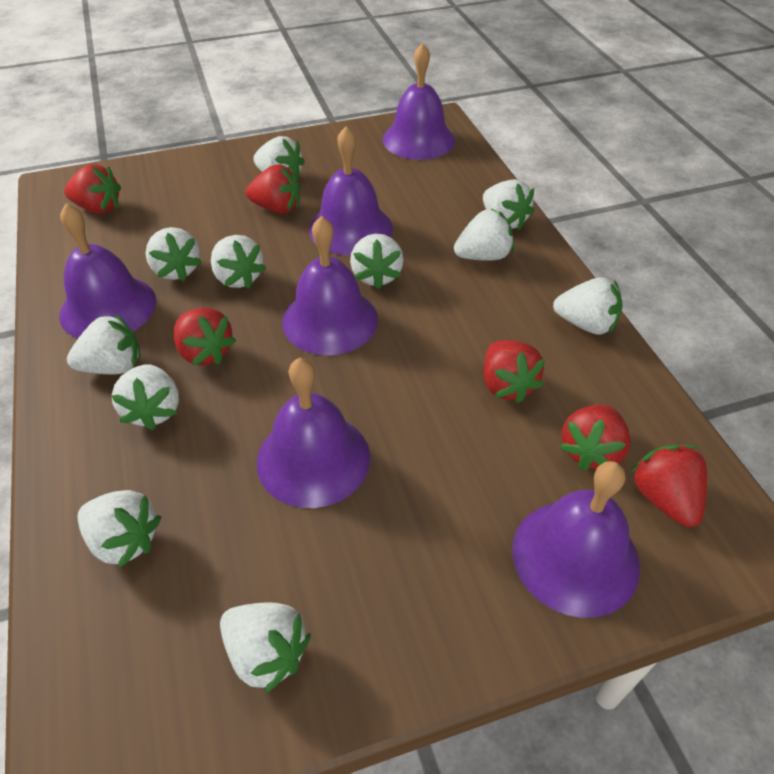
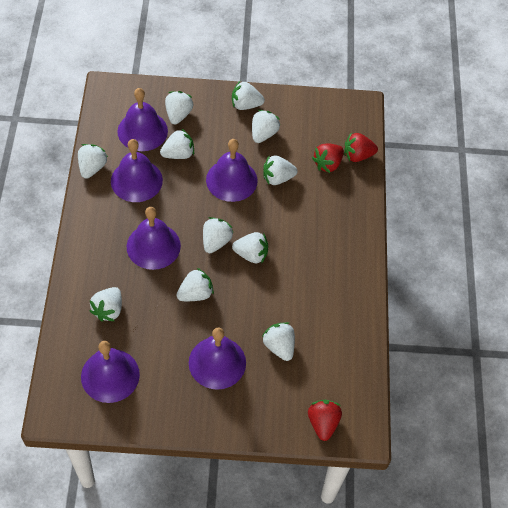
red strawberry: [64,164,121,214] [174,308,236,366] [245,164,301,214] [483,340,545,403] [559,405,631,471] [631,445,707,527] = 6 -> [308,400,342,441] [312,143,344,173] [344,133,378,162] = 3

